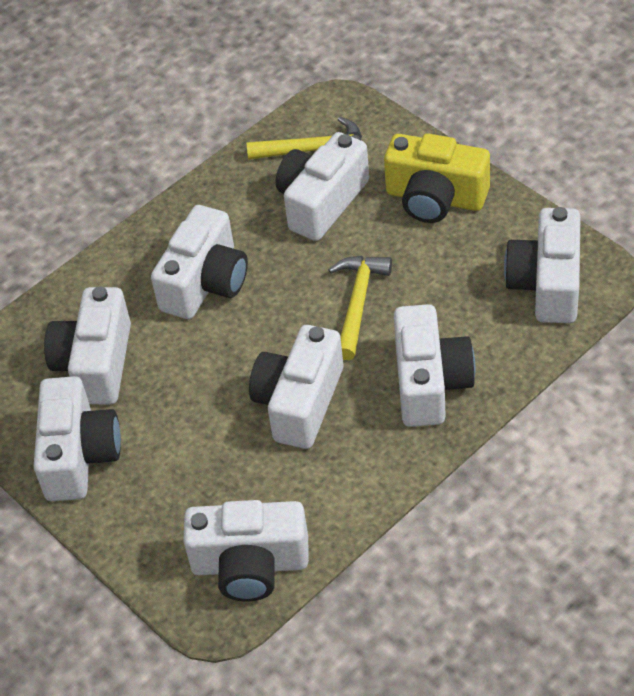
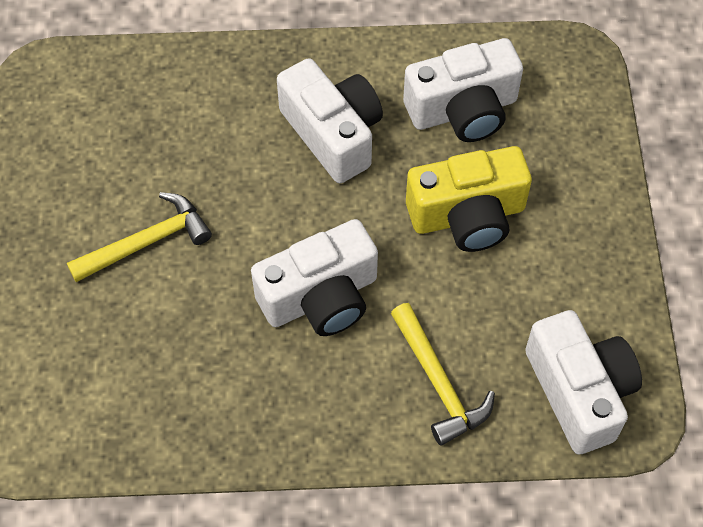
white camera: [34,376,121,501] [44,287,131,404] [151,205,248,319] [183,500,309,602] [249,325,343,449] [276,132,369,241] [394,304,475,427] [504,207,581,323] = 8 -> [251,219,378,336] [277,58,383,183] [403,38,523,142] [525,310,642,455] = 4

